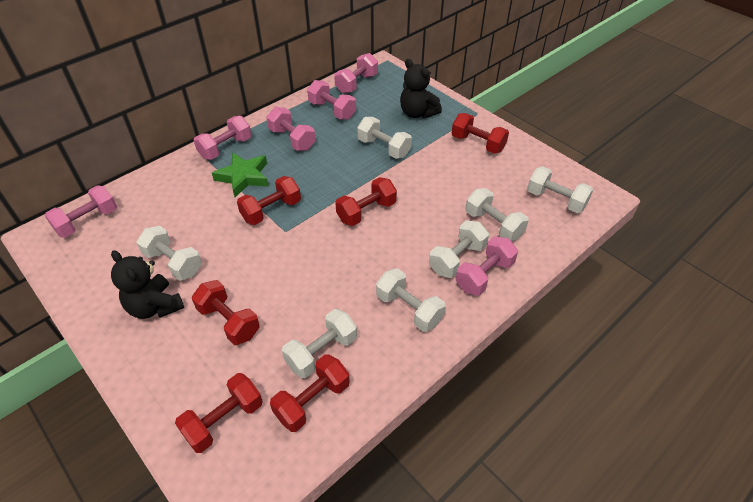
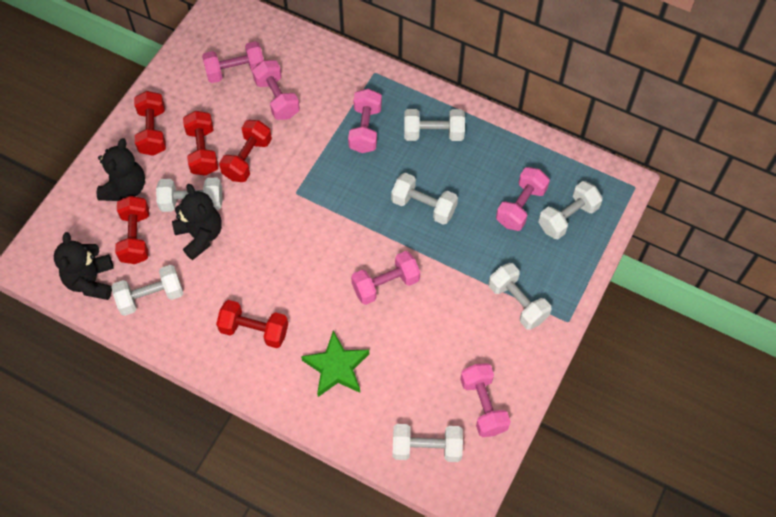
black teddy bear: [111,250,184,319] [400,59,442,118] = 2 -> [54,232,114,300] [97,138,145,201] [172,184,222,260] = 3
red dumbbell: [175,373,263,453] [192,280,260,345] [237,176,301,225] [270,354,350,432] [335,177,397,226] [451,113,509,154] = 6 -> [115,196,149,264] [134,91,166,156] [183,111,218,176] [216,300,288,348] [219,120,272,182] = 5

